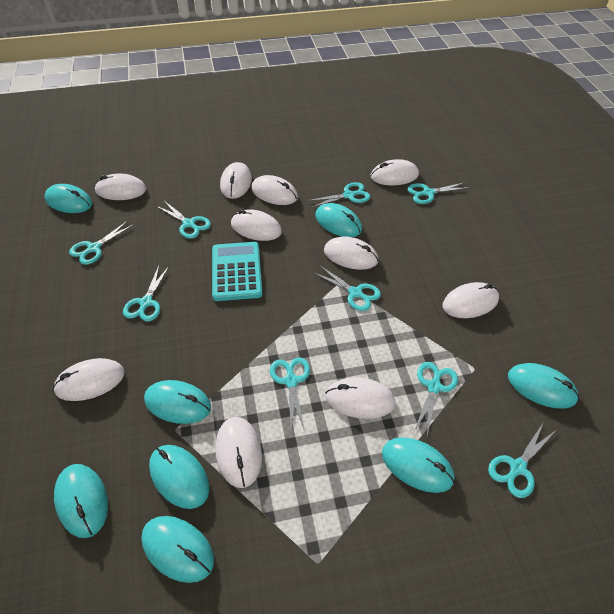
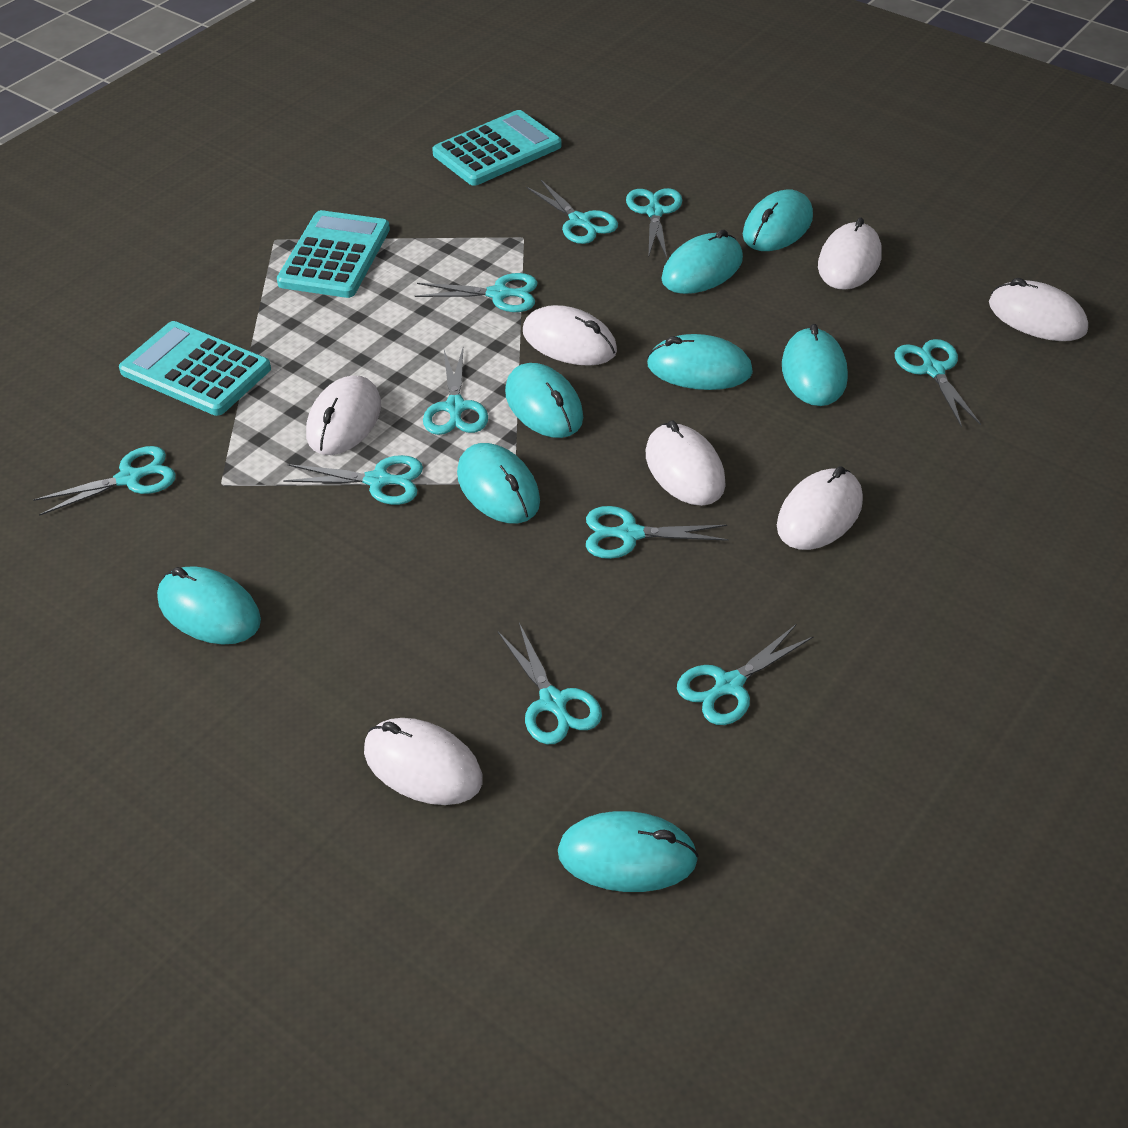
turquoise calculator: [212,242,262,301] = 1 -> [119,321,271,416] [277,210,390,298] [432,110,561,186] = 3
turquoise scissors: [69,221,134,265] [123,266,169,322] [156,201,211,239] [270,357,310,431] [307,182,370,208] [313,266,381,311] [407,182,470,204] [414,362,458,436] [488,422,555,498] = 9 -> [33,446,176,516] [283,455,423,505] [415,273,538,312] [423,348,488,435] [498,623,602,744] [526,179,618,244] [586,506,729,559] [626,188,682,258] [677,624,814,725] [895,339,981,427] = 10
white mouse: [53,358,125,401] [94,174,146,200] [215,417,262,488] [220,162,252,199] [231,210,282,241] [251,175,298,205] [324,236,379,270] [325,377,395,419] [371,159,419,186] [442,282,499,318] = 10 -> [306,375,381,455] [364,718,483,805] [523,305,617,366] [646,420,726,506] [777,466,863,550] [818,218,882,290] [989,278,1088,341] = 7

